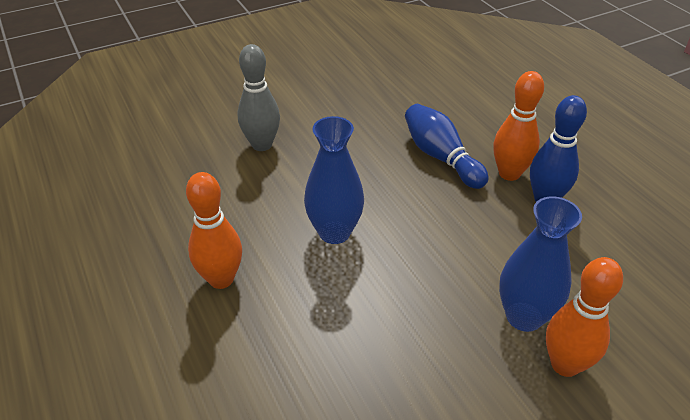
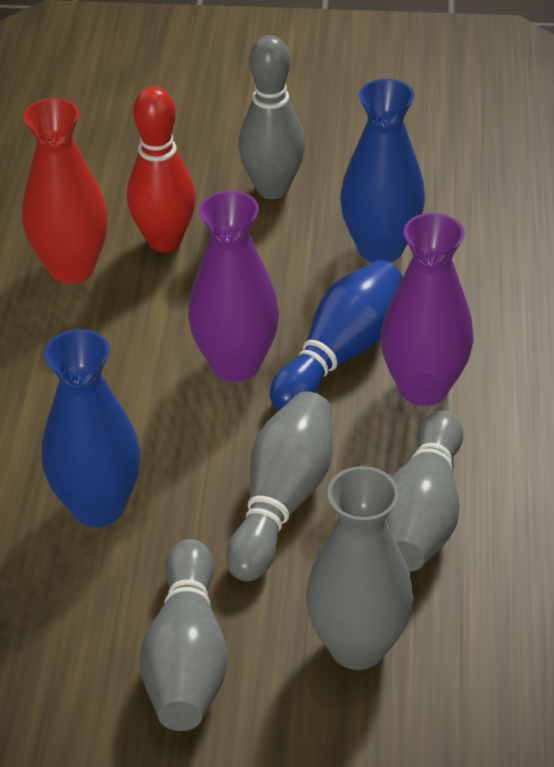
blue bowling pin: [405,104,489,189] [530,95,587,202] = 2 -> [270,260,402,410] = 1
grey bowling pin: [238,44,280,151] = 1 -> [140,539,228,731] [226,391,332,581] [238,35,305,199] [386,411,463,572] = 4
grey vase: none = 0 -> [306,466,413,670] = 1
orange bowling pin: [186,172,242,289] [493,71,544,181] [546,257,623,377] = 3 -> none = 0
purple vase: none = 0 -> [188,190,279,382] [381,213,474,406] = 2
red bowling pin: none = 0 -> [127,86,196,252] = 1
red vase: none = 0 -> [22,98,108,283] = 1

